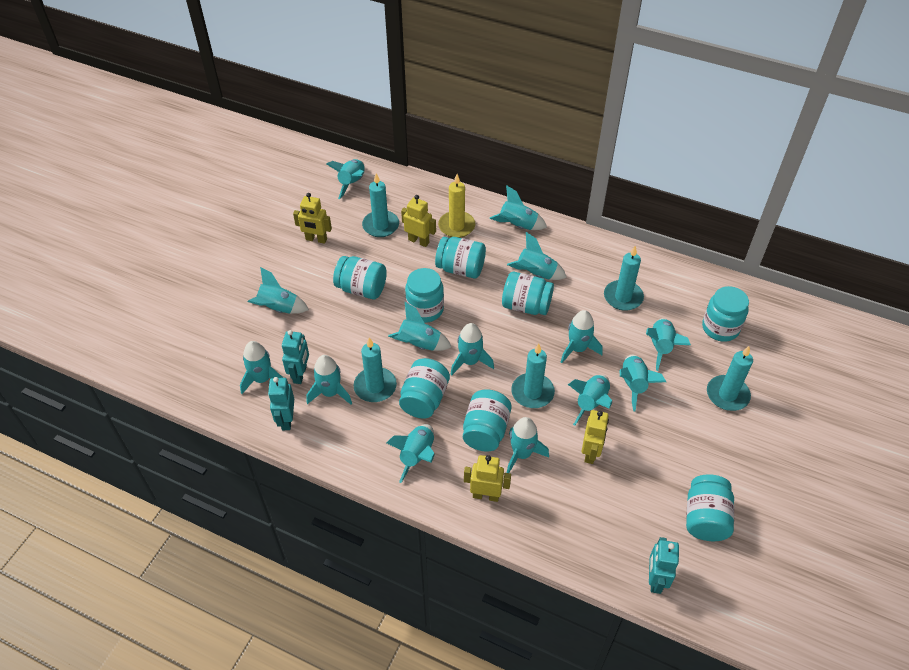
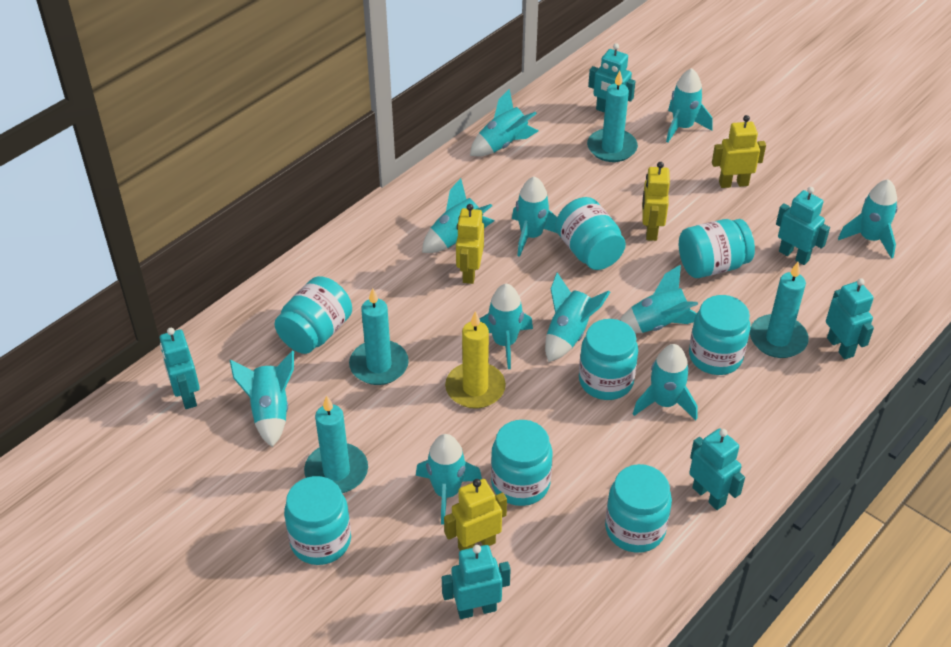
turquoise candle: [353,338,397,402] [362,173,399,237] [511,344,555,408] [604,246,644,311] [707,346,753,411] = 5 -> [304,395,368,493] [349,288,409,385] [587,71,638,162] [750,262,809,358] = 4
turquoise robot: [268,377,294,430] [282,330,309,384] [649,537,679,594] = 3 -> [160,328,200,409] [442,545,511,619] [588,43,636,112] [689,429,745,510] [776,187,830,265] [826,278,874,360] = 6
turquoise rocket: [240,341,283,394] [248,267,309,314] [306,355,352,405] [327,159,365,199] [386,424,435,483] [388,302,451,351] [451,323,494,375] [490,185,547,230] [507,232,567,280] [507,417,549,473] [561,310,603,363] [568,375,612,425] [619,355,666,411] [646,318,691,371] = 14 -> [230,351,294,447] [416,434,482,525] [422,178,494,253] [470,89,538,156] [480,284,533,369] [512,176,557,257] [545,273,610,362] [620,265,698,333] [633,344,698,420] [666,68,712,143] [838,179,898,259] = 11

